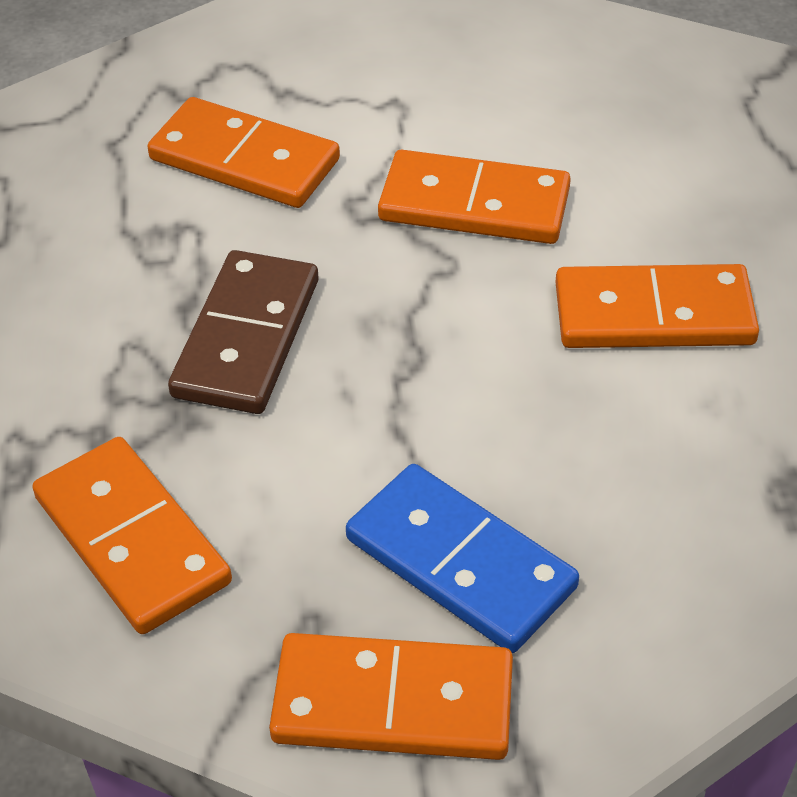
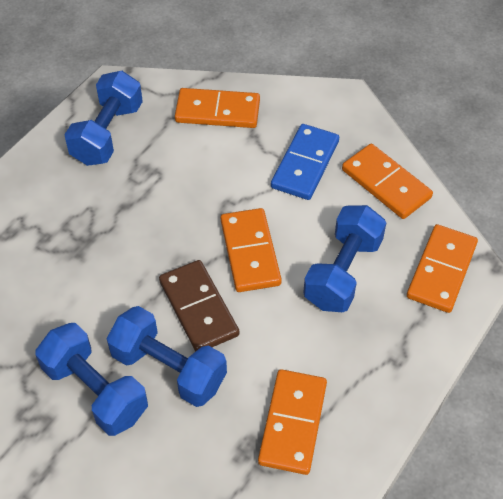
blue dumbbell: none = 0 -> [35,323,148,436] [65,71,143,166] [107,306,227,407] [303,205,386,312] = 4

